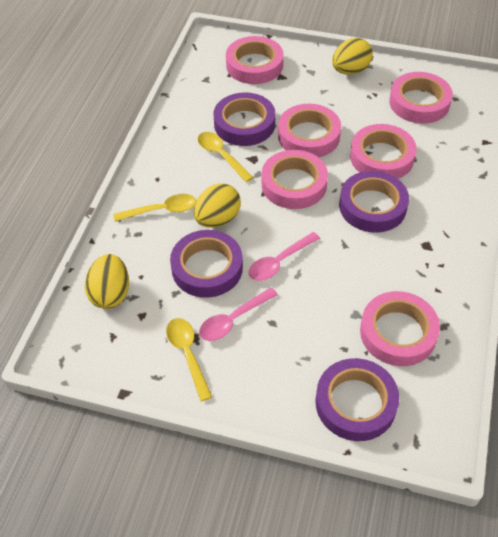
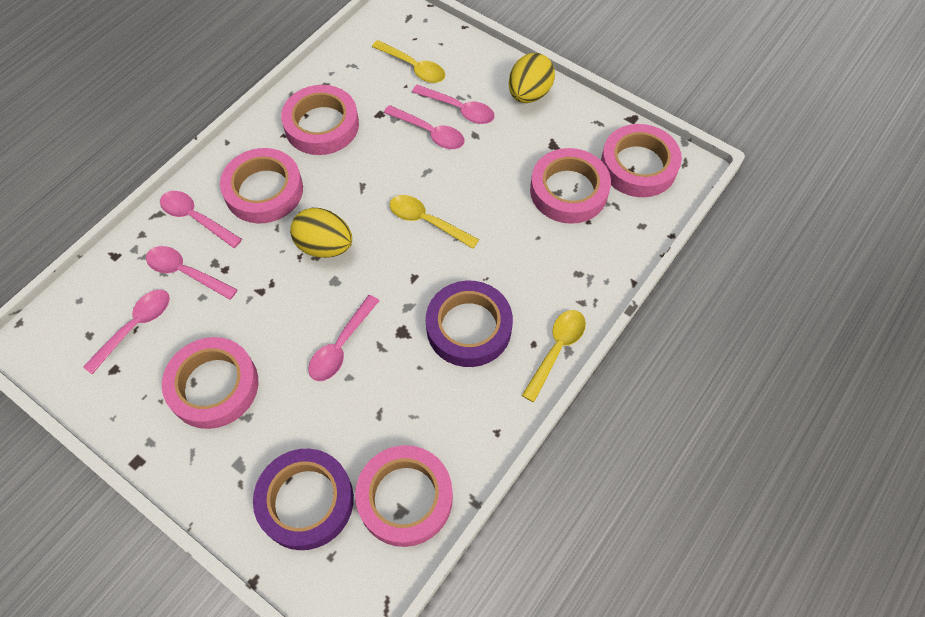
pink spoon: [199,287,278,341] [249,232,320,281] = 2 -> [83,290,170,374] [146,246,238,300] [160,191,242,248] [308,295,379,381] [384,105,464,149] [412,85,495,124] = 6
purple tape: [170,230,243,298] [213,92,275,146] [315,358,399,441] [339,171,409,233] = 4 -> [253,449,354,550] [426,281,513,367] = 2
yellow egg: [85,254,129,309] [194,183,241,228] [332,38,373,75] = 3 -> [290,208,352,258] [509,53,555,103] = 2

